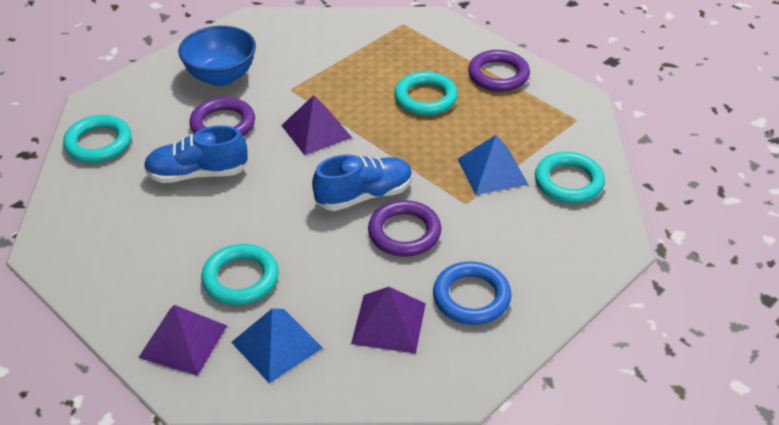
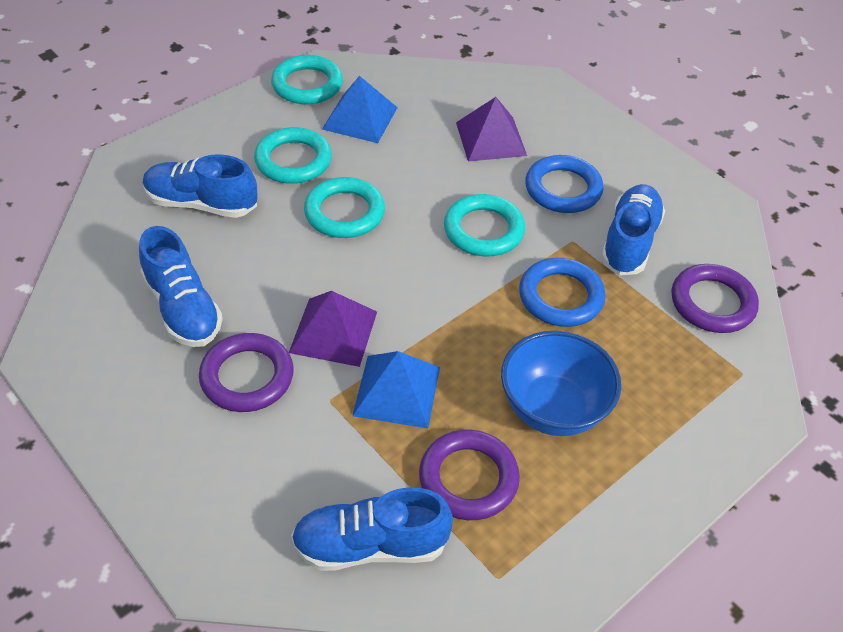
blue ring: [433,261,512,325] = 1 -> [519,258,606,327] [525,155,604,213] = 2
blue shoe: [144,125,248,183] [312,154,412,211] = 2 -> [139,226,223,347] [143,154,258,218] [291,487,453,571] [601,184,665,275] = 4
purple pyramid: [138,305,227,376] [281,95,352,155] [351,287,426,354] = 3 -> [289,291,377,367] [456,97,527,162] = 2

